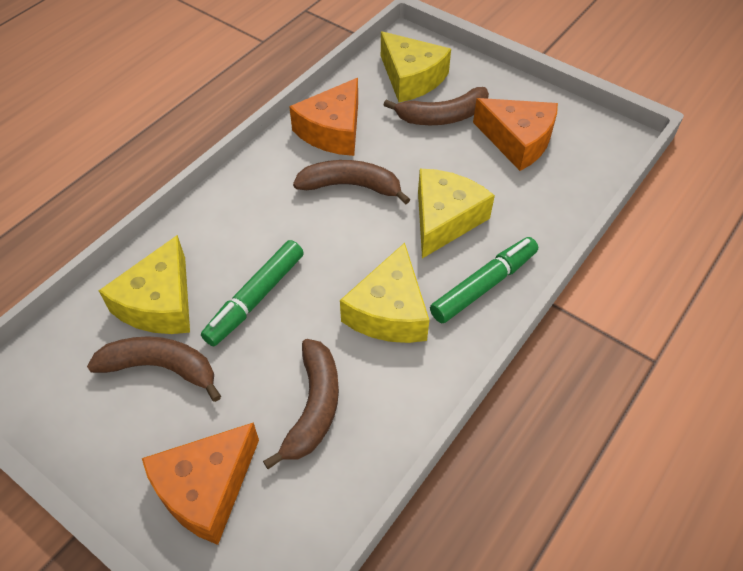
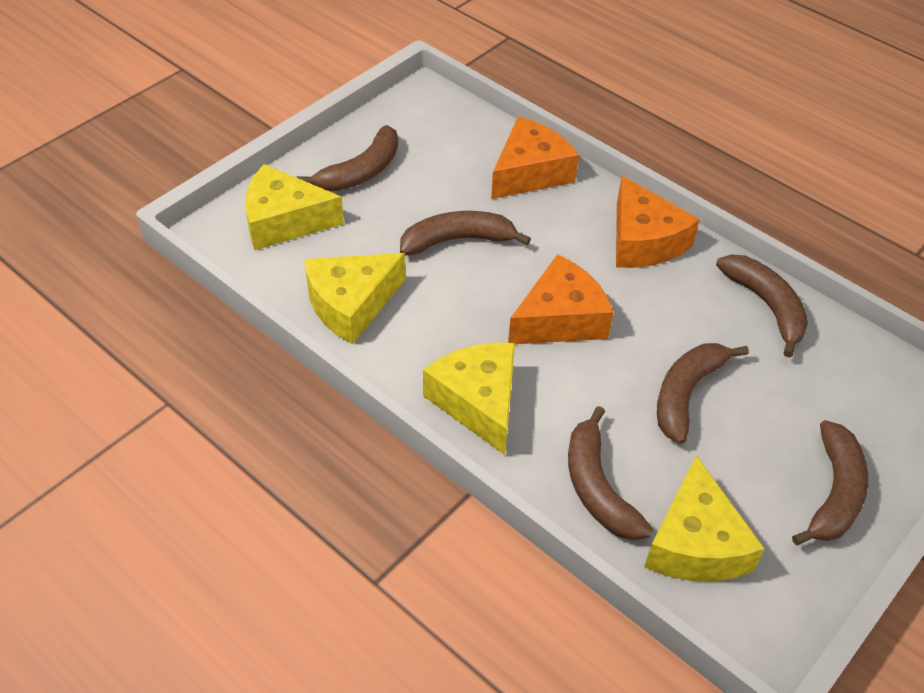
brown banana: [87,336,221,402] [263,339,339,469] [293,160,410,205] [384,87,489,125] = 4 -> [297,125,398,191] [400,211,531,256] [568,406,653,540] [657,343,749,444] [716,254,808,358] [792,420,868,545] = 6
green marker: [201,240,304,346] [430,237,538,323] = 2 -> none = 0

